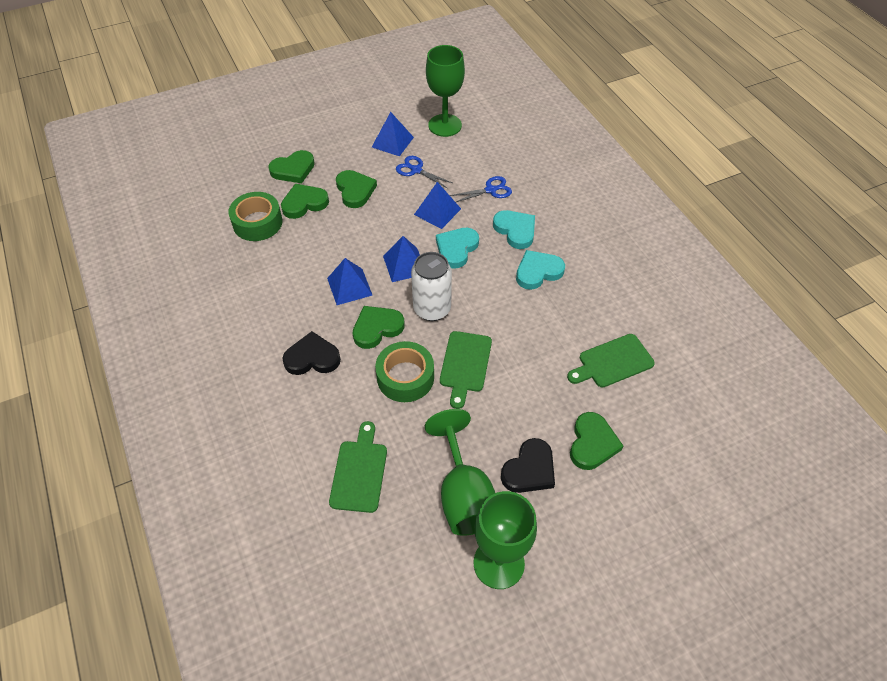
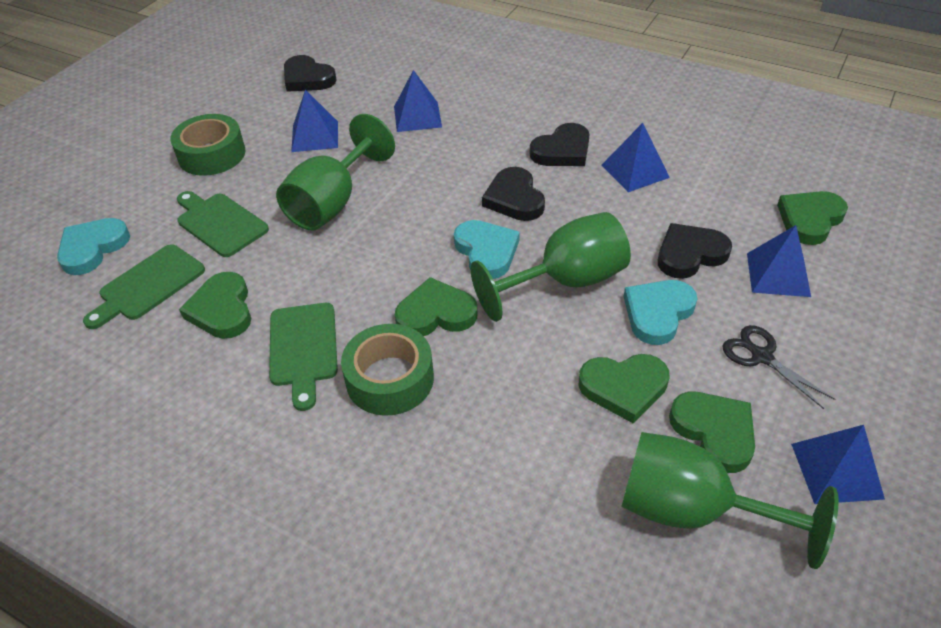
black heart: [282,331,341,375] [501,438,555,493] = 2 -> [284,55,337,92] [482,167,545,221] [530,123,590,166] [658,223,732,279] = 4
black scissors: none = 0 -> [723,325,835,409] = 1
blue pyramid: [327,258,372,305] [372,112,414,156] [383,236,420,282] [414,182,461,229] = 4 -> [291,89,338,152] [394,70,442,132] [602,123,670,192] [747,225,811,297] [791,425,885,504] = 5
blue scissors: [396,156,452,188] [450,176,512,202] = 2 -> none = 0
white can: [411,252,452,321] = 1 -> none = 0

